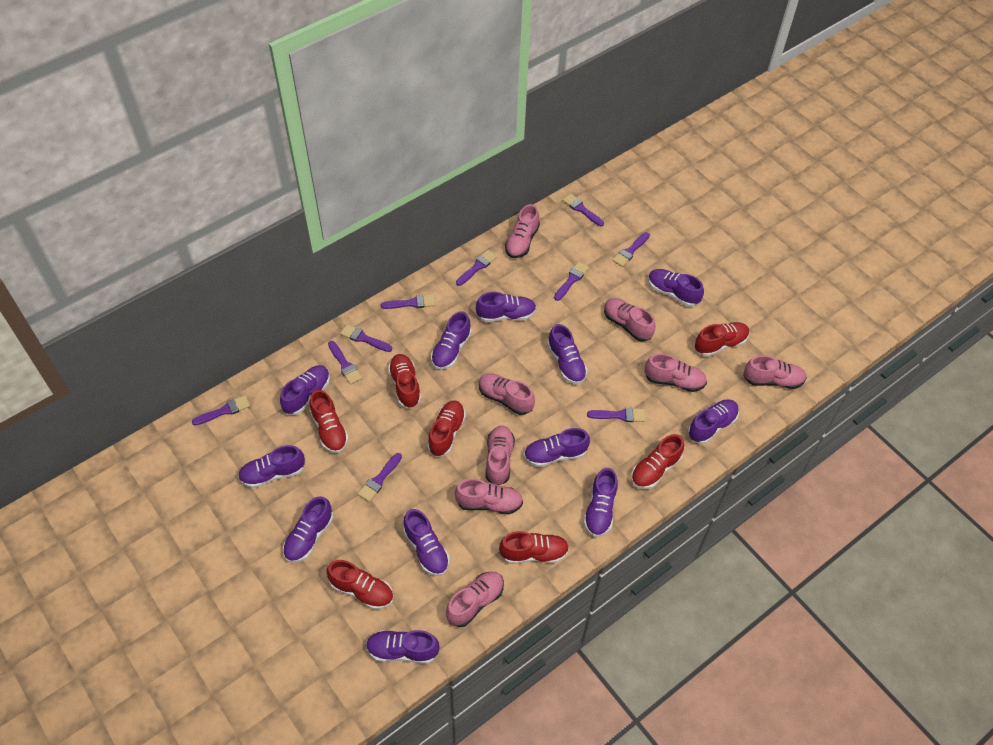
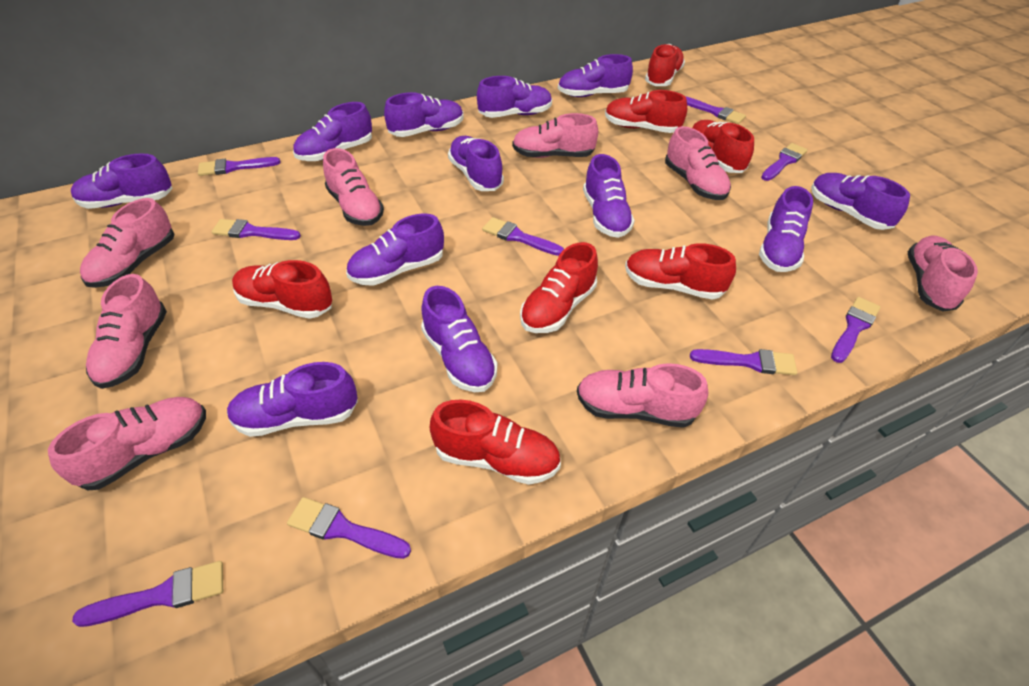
purple brush: [192,395,250,425] [328,341,362,385] [340,324,392,352] [358,453,402,502] [381,295,435,309] [456,250,497,286] [554,262,589,301] [562,193,604,226] [587,408,645,422] [613,232,650,267] = 10 -> [72,561,223,627] [198,157,280,176] [212,219,301,240] [287,497,411,559] [482,217,564,256] [685,96,746,124] [690,349,797,375] [761,143,808,181] [831,297,880,363] = 9

